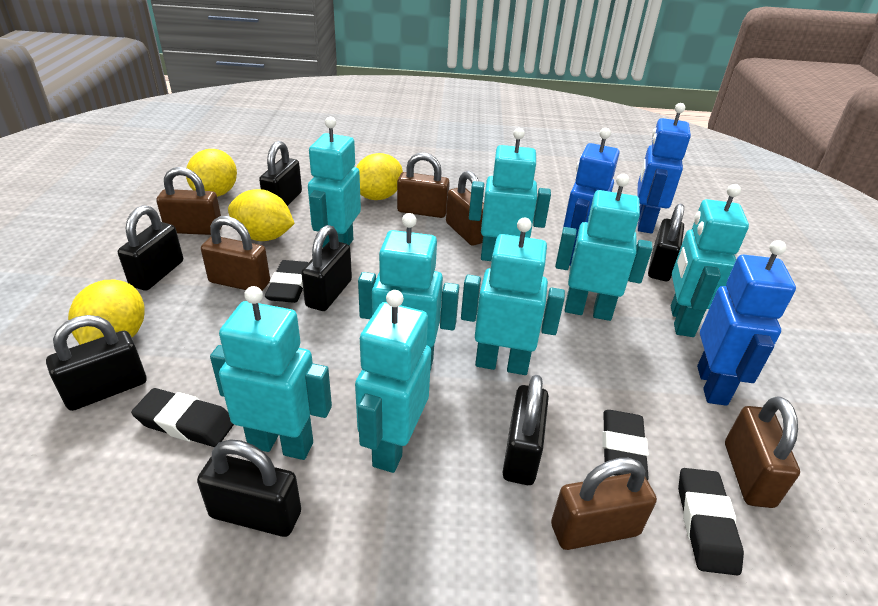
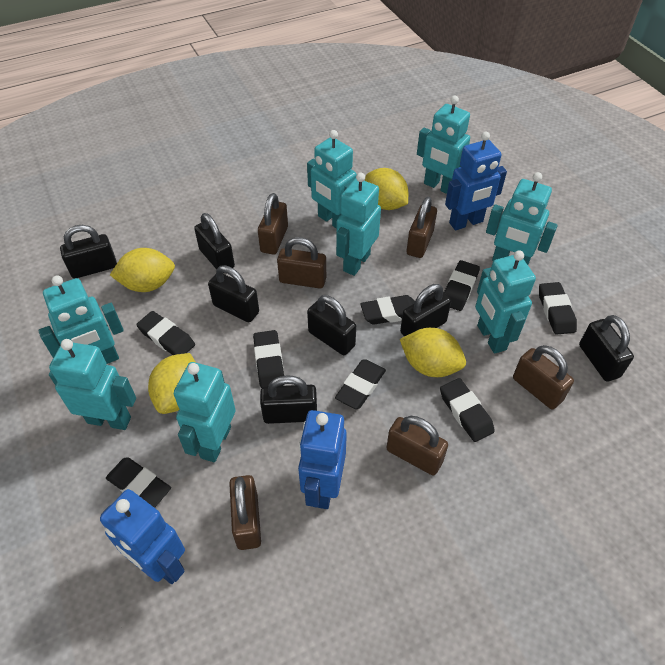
black eraser: [131,388,234,447] [265,260,309,303] [602,410,649,480] [678,468,744,575] = 4 -> [106,457,171,508] [136,311,195,355] [253,330,284,388] [335,360,386,409] [360,295,415,325] [440,378,495,442] [444,260,480,311] [539,282,577,335] = 8

